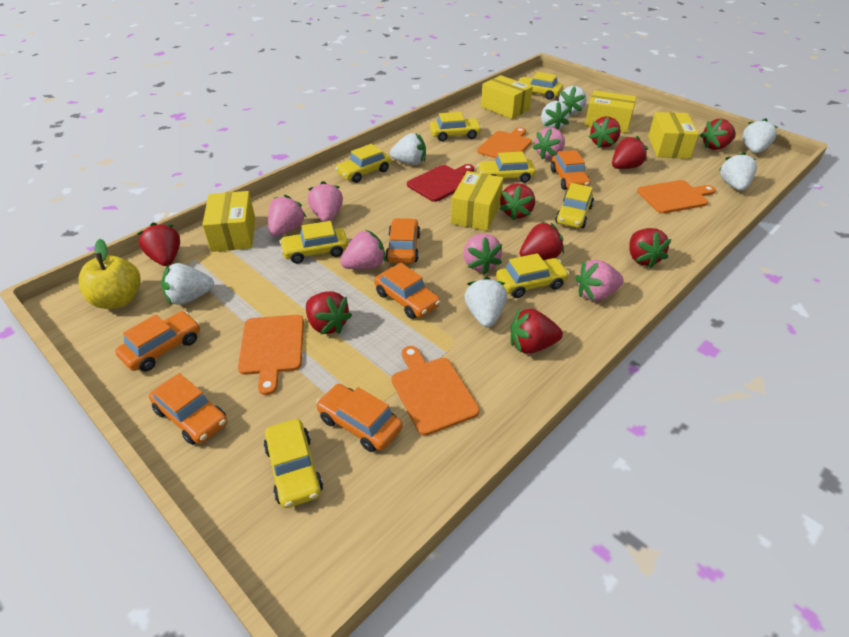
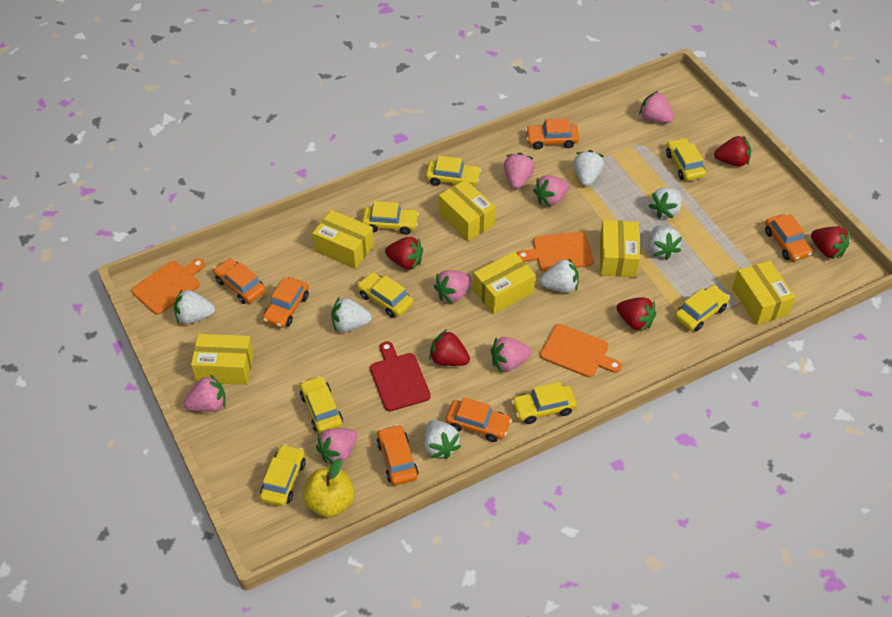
orange cutting board: [238,315,304,395] [392,346,480,436] [477,127,532,158] [637,180,716,214] = 4 -> [131,258,205,315] [517,232,594,272] [540,324,622,377] = 3
pink strawberry: [268,194,306,236] [308,181,343,222] [340,230,386,269] [463,234,502,274] [533,127,565,160] [575,260,624,301] = 6 -> [184,375,225,412] [316,428,357,463] [434,270,471,304] [491,337,531,372] [504,153,535,189] [533,175,569,207] [639,91,674,123] = 7
red strawberry: [137,223,180,266] [306,291,352,334] [500,184,535,221] [510,308,563,354] [520,222,564,260] [589,116,621,148] [612,136,648,169] [629,228,671,269] [700,119,736,150] = 9 -> [385,237,423,270] [429,329,470,366] [617,297,656,332] [714,135,751,166] [811,226,850,259] = 5
yellow box: [202,191,255,252] [451,171,503,231] [481,75,533,119] [585,90,636,133] [648,112,699,159] = 5 -> [191,334,254,385] [312,210,374,269] [439,180,496,241] [473,251,536,314] [600,220,640,277] [732,261,795,325] = 6

